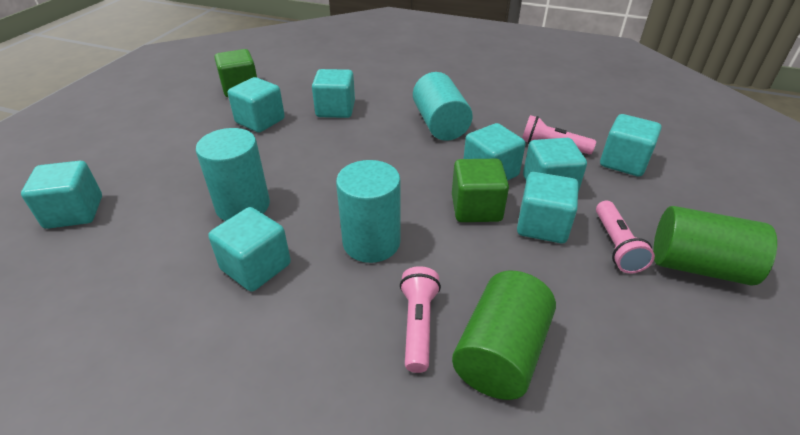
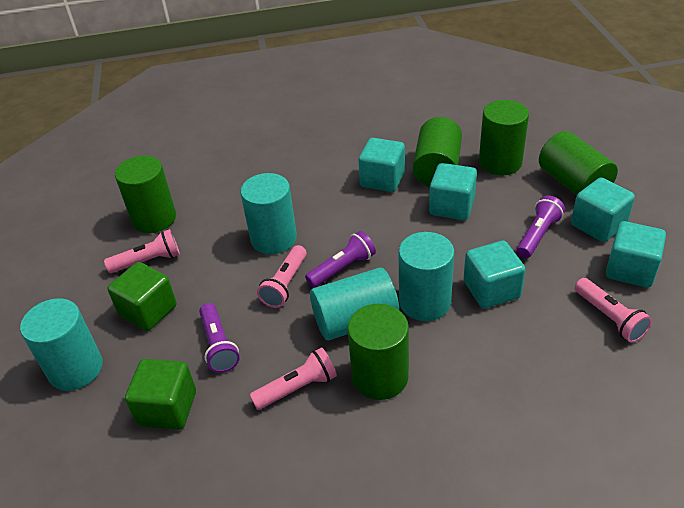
green cylinder: [452,271,556,400] [653,206,777,286] = 2 -> [115,155,176,233] [347,304,409,400] [413,117,462,187] [479,100,529,175] [539,131,618,195] = 5
pink flashlight: [400,266,441,373] [522,115,596,154] [596,201,655,274] = 3 -> [104,229,180,273] [250,347,337,410] [257,245,307,308] [575,278,652,343] = 4
purple flashlight: none = 0 -> [199,303,240,373] [305,231,376,288] [517,196,565,258] = 3
turquoise cube: [21,161,102,229] [208,207,291,292] [228,77,285,133] [312,69,355,118] [463,123,526,181] [517,172,579,243] [523,138,587,193] [600,114,662,177] = 8 -> [359,138,405,192] [429,163,477,220] [464,241,526,308] [571,178,635,242] [606,221,666,288] = 5
turquoise cylinder: [196,128,270,221] [336,160,401,263] [413,72,473,141] = 3 -> [20,298,103,391] [241,173,297,254] [310,267,399,341] [399,232,454,321] = 4

